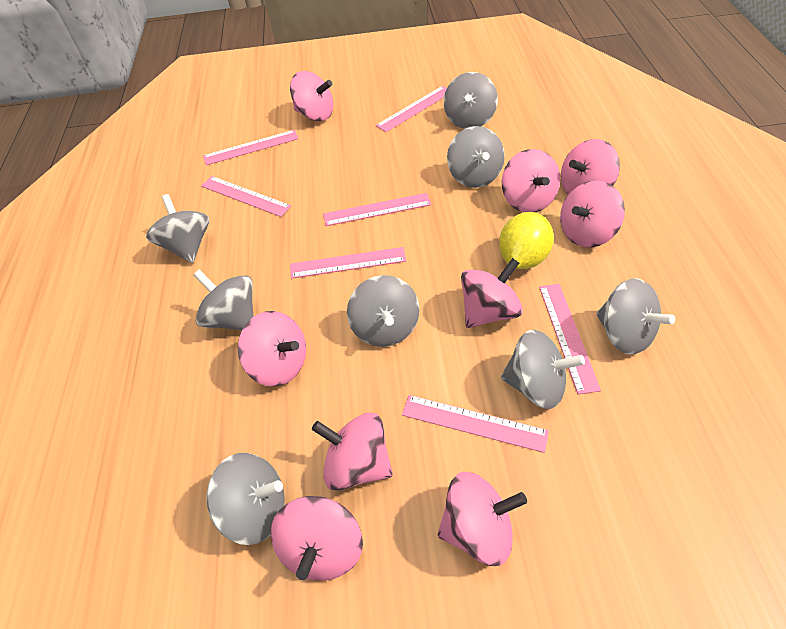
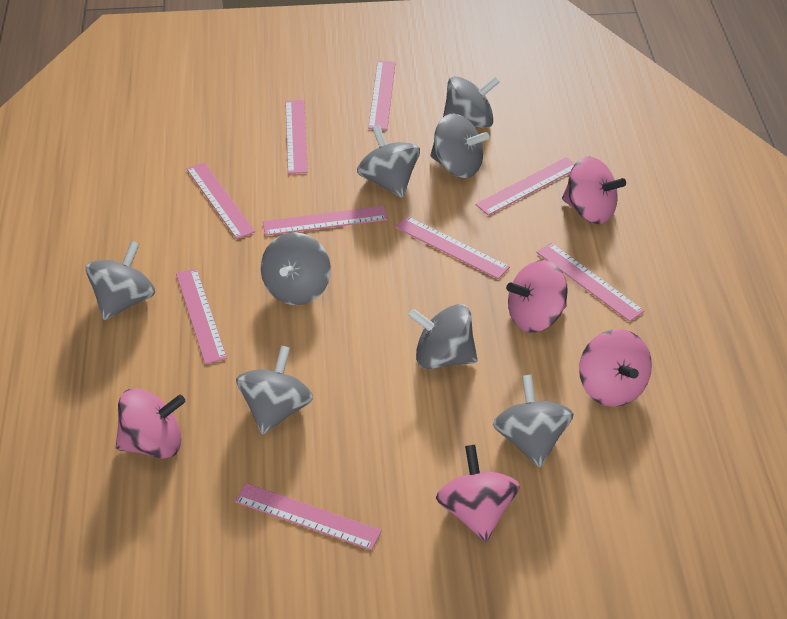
pink ruler: [201,176,291,217] [203,130,299,165] [290,247,406,279] [323,193,431,226] [376,86,447,132] [402,395,549,453] [539,284,601,395] = 7 -> [176,269,227,364] [187,162,255,239] [235,483,382,550] [263,206,388,236] [285,100,308,174] [368,61,396,130] [395,216,510,279] [475,157,575,216] [536,243,645,322] = 9
pink spinning top: [238,311,306,387] [271,496,363,581] [290,71,334,121] [312,412,393,491] [438,472,527,566] [461,258,523,328] [502,149,560,212] [560,181,625,247] [561,139,620,195] = 9 -> [116,388,186,459] [436,445,520,542] [506,260,568,333] [562,157,626,224] [579,329,652,407] = 5
yellow lemon: [499,212,554,269] = 1 -> none = 0

